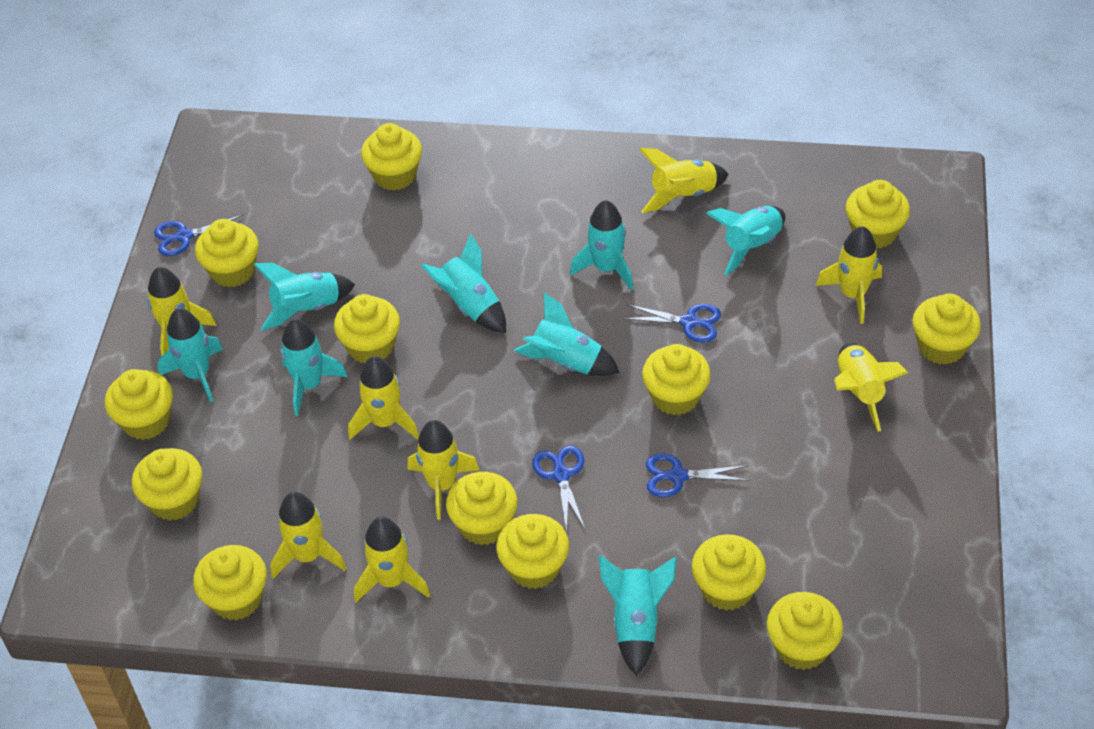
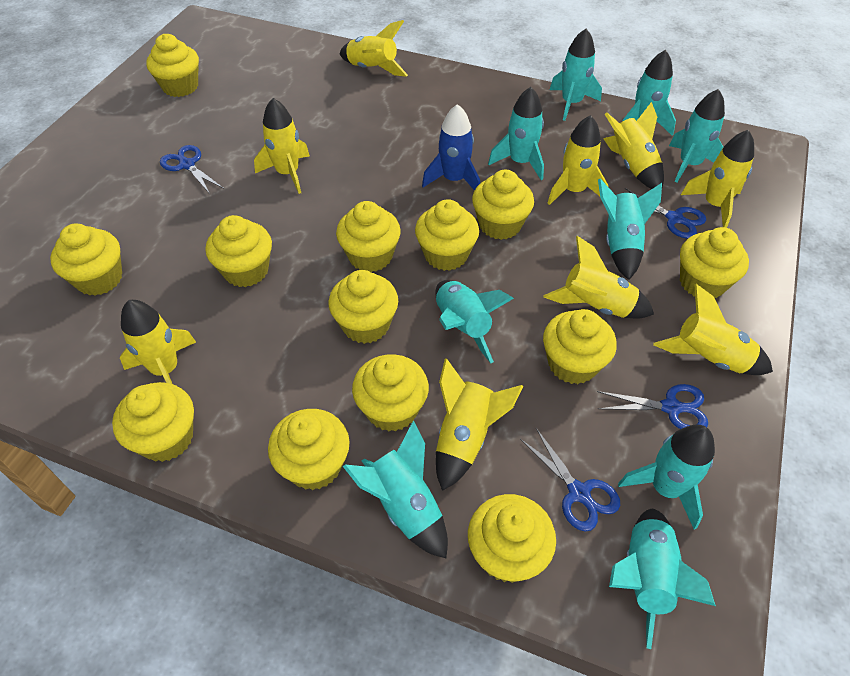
blue rocket: none = 0 -> [422,104,480,191] = 1
turquoise rocket: [158,308,223,402] [254,263,355,331] [280,319,348,416] [421,233,506,333] [514,292,620,376] [570,200,633,290] [599,555,677,676] [706,206,786,275] = 8 -> [343,421,448,558] [435,280,514,363] [488,87,544,180] [550,29,602,121] [598,178,662,280] [609,508,716,649] [618,424,715,530] [622,50,676,136] [669,89,725,183] = 9
yellow rocket: [147,267,217,356] [270,492,346,579] [348,356,419,439] [354,517,430,603] [408,420,479,520] [639,148,729,213] [816,226,882,324] [834,343,908,432] = 8 -> [120,300,196,384] [254,98,310,194] [340,20,408,77] [436,358,523,491] [544,236,654,319] [547,115,609,205] [603,102,664,189] [653,284,773,375] [681,130,754,228] = 9

